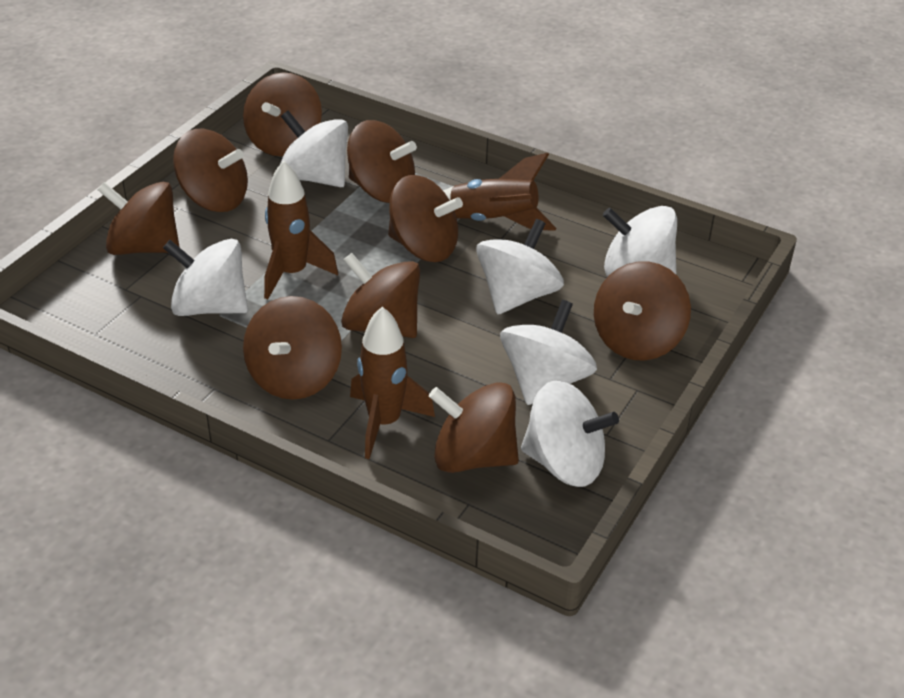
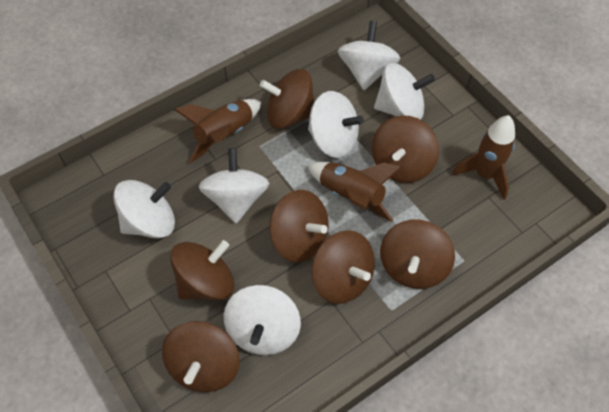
brown spinning top: [97,182,180,255] [173,129,248,212] [243,72,322,156] [243,296,342,400] [341,253,420,338] [347,120,417,203] [388,175,463,262] [429,382,519,473] [594,261,691,361] = 9 -> [162,321,240,392] [170,240,235,300] [260,69,315,129] [269,190,329,262] [312,230,375,304] [372,115,439,183] [380,219,455,289] = 7

